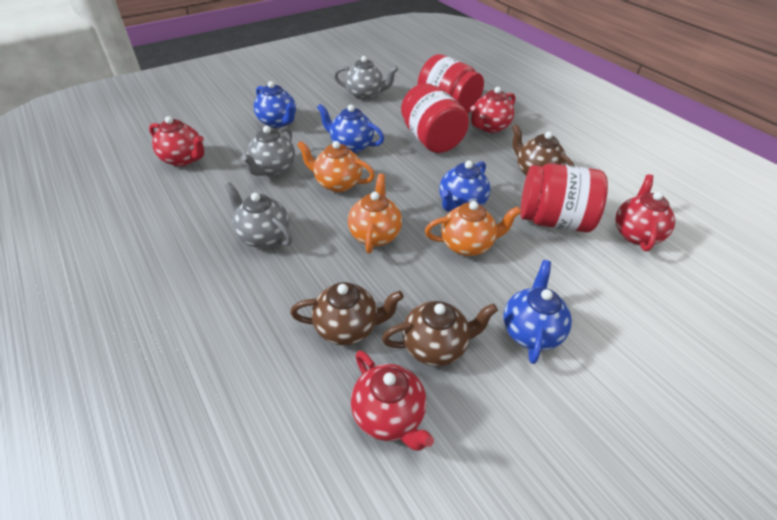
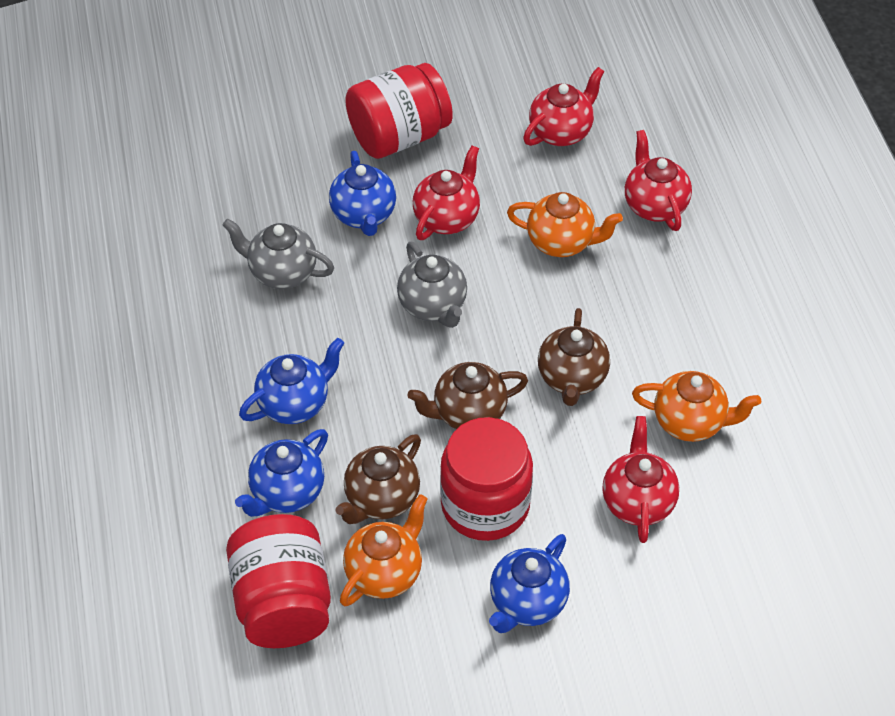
grey teapot: [225,182,292,248] [241,126,295,176] [334,56,398,100] = 3 -> [223,219,334,289] [397,242,467,328] = 2

